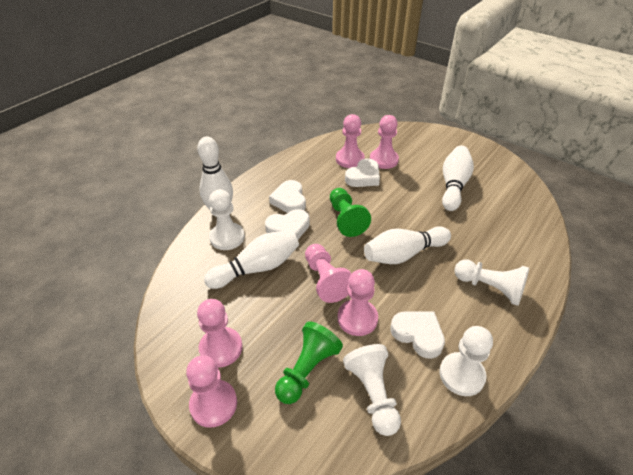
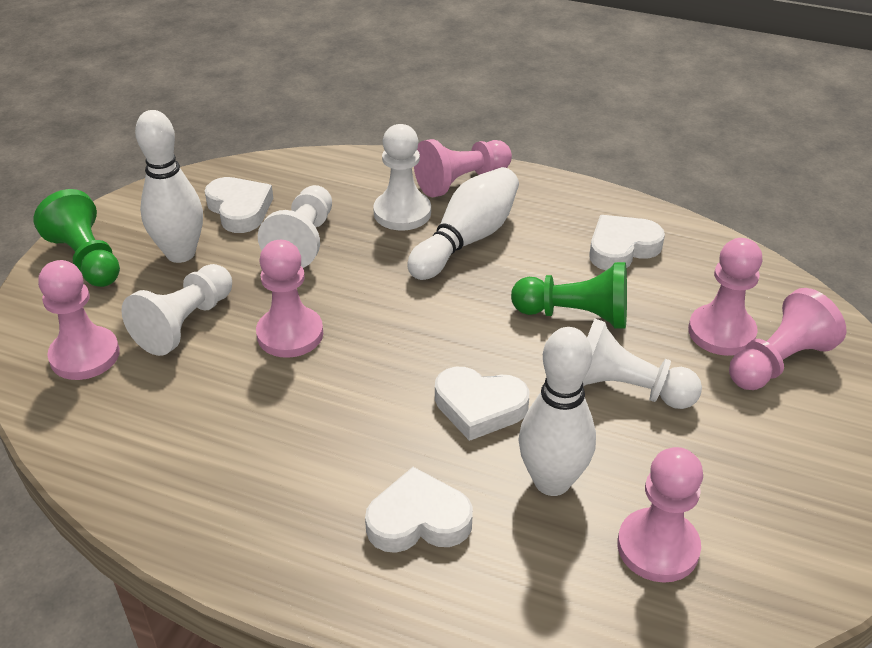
white bowling pin: [197,137,233,210] [204,230,299,289] [364,226,451,264] [442,146,474,211] = 4 -> [135,110,203,263] [407,167,519,280] [518,327,596,496] = 3

